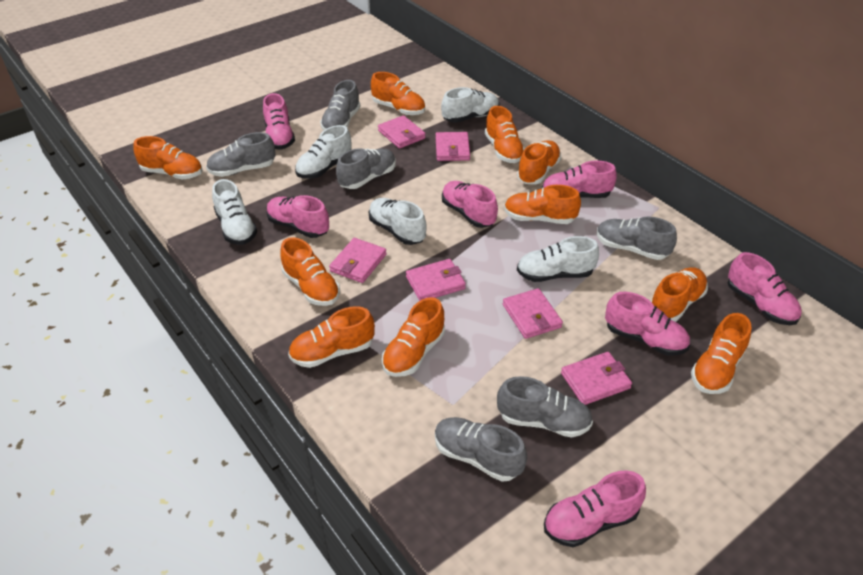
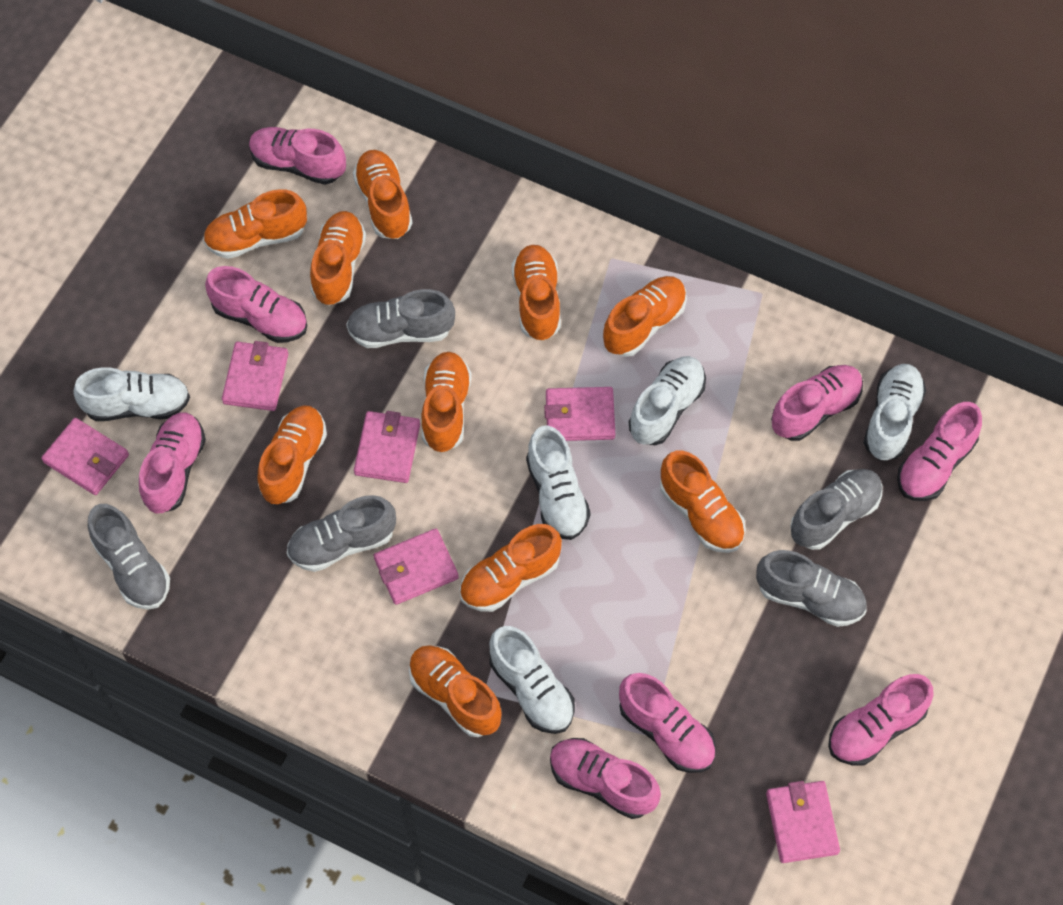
grey shoe: [206,132,275,177] [320,80,360,131] [336,148,396,189] [435,417,527,482] [497,376,593,438] [597,217,677,260] = 6 -> [88,504,170,610] [287,495,396,572] [346,289,455,348] [756,550,866,627] [790,469,883,550] = 5
pink shoe: [263,93,295,150] [267,195,329,238] [442,181,498,228] [542,160,617,198] [544,470,646,547] [605,292,690,355] [728,252,801,325] = 7 -> [139,412,206,514] [205,266,307,343] [249,127,346,185] [550,738,661,819] [619,673,716,773] [771,365,863,441] [828,674,934,766] [897,402,982,501] = 8

